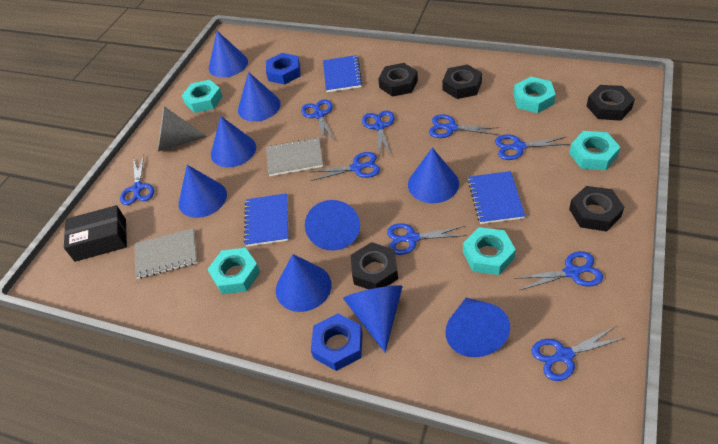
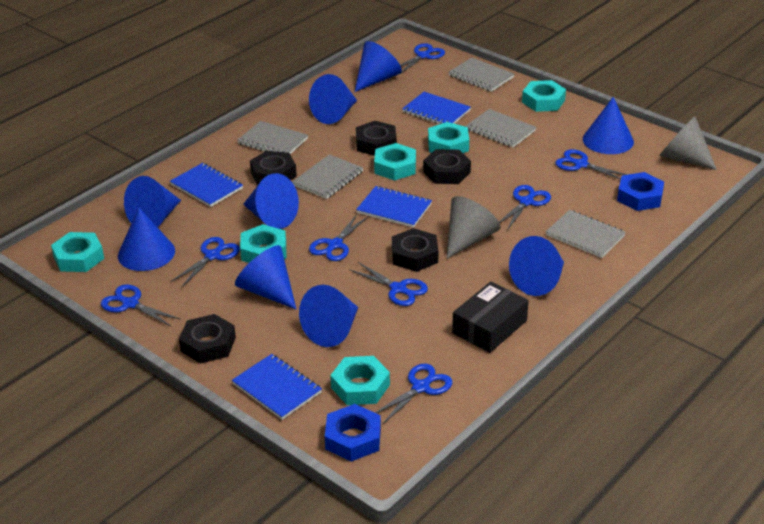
blue notebook: [244,193,289,247] [323,55,362,92] [468,171,525,224] = 3 -> [170,163,243,207] [232,354,322,420] [356,186,432,228] [402,92,471,124] = 4
blue scissors: [120,155,154,205] [301,99,335,141] [310,152,380,181] [362,111,395,158] [387,223,467,255] [429,114,499,138] [495,134,570,160] [514,251,603,290] [531,326,624,381] = 9 -> [101,284,181,326] [170,237,240,288] [309,214,369,261] [349,262,428,306] [375,364,452,425] [400,43,445,74] [499,185,551,230] [555,149,628,179] = 8
grey cone: [158,106,207,151] = 1 -> [447,196,501,259] [659,116,717,170] = 2
grey notebook: [135,228,197,279] [266,137,323,176] = 2 -> [237,121,308,154] [292,154,363,199] [449,58,514,92] [466,109,536,148] [546,210,626,258] = 5
turquoise nut: [182,80,223,113] [207,248,260,294] [463,227,516,275] [513,77,556,113] [569,131,620,170] = 5 -> [51,232,104,272] [240,224,286,263] [330,356,390,405] [374,143,416,181] [428,122,469,153] [522,80,566,112] = 6

